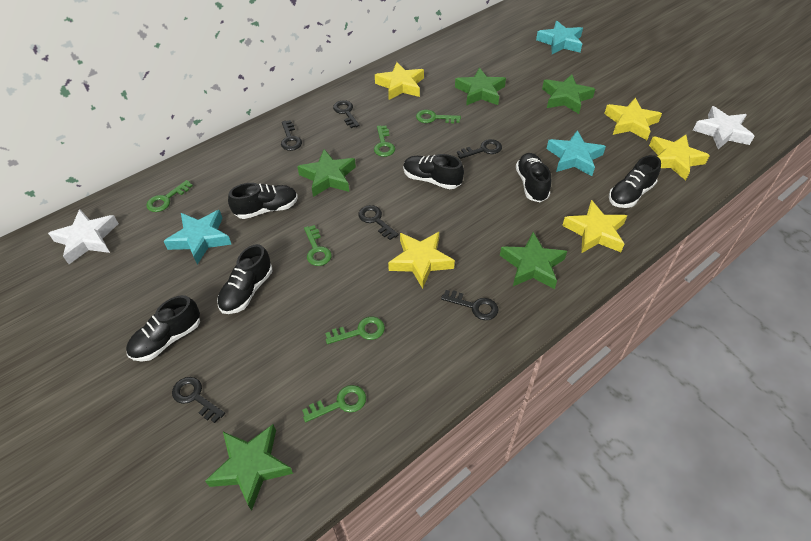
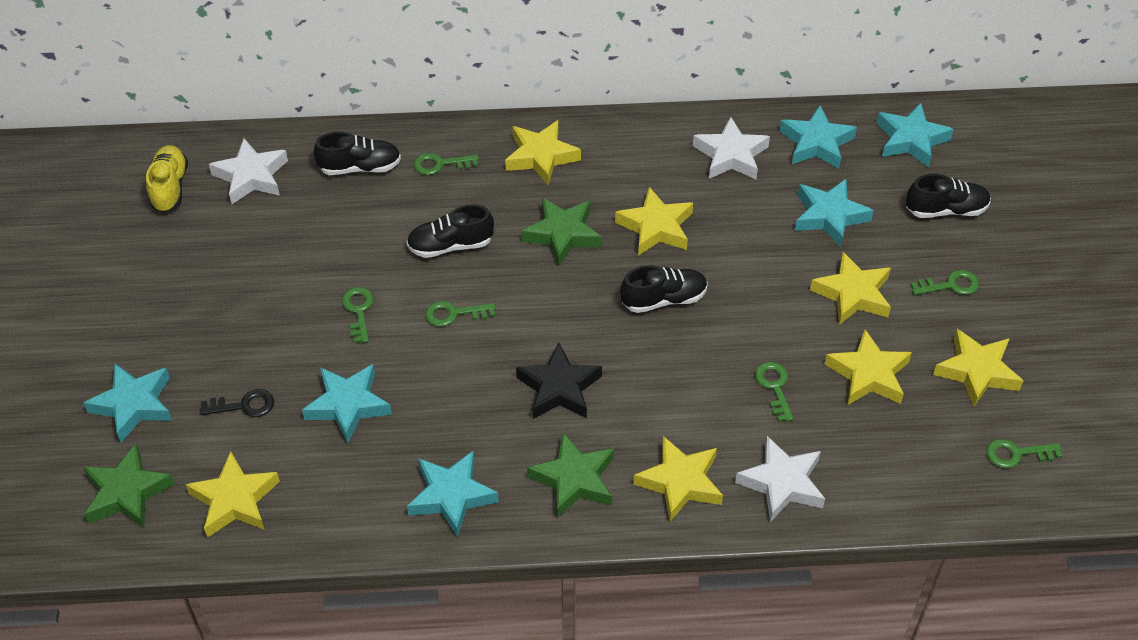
black key: [172,377,225,423] [281,120,302,151] [333,100,360,128] [358,205,399,240] [441,290,498,320] [457,139,502,159] = 6 -> [200,389,274,417] = 1
black shoe: [126,295,200,362] [217,244,272,314] [228,183,298,219] [403,154,464,189] [516,153,551,202] [609,155,661,208] = 6 -> [313,132,401,175] [407,204,494,258] [620,265,708,313] [906,174,991,218] = 4
black star: none = 0 -> [516,342,602,419] = 1
green star: [205,424,293,511] [297,149,356,197] [455,68,506,105] [500,232,567,289] [542,74,595,114] = 5 -> [83,444,175,528] [522,197,602,266] [527,432,614,518] = 3
turquoise star: [164,210,232,265] [536,21,583,54] [547,130,606,176] = 3 -> [84,363,172,442] [302,364,392,443] [407,450,499,537] [779,105,857,168] [795,179,874,247] [876,103,954,167] = 6
white star: [48,209,119,264] [693,106,755,149] = 2 -> [209,138,288,204] [693,116,770,179] [735,436,825,522] = 3
yellow shoe: none = 0 -> [146,145,188,213] = 1
yellow star: [375,62,424,100] [388,232,455,289] [562,200,627,253] [604,98,662,140] [649,135,710,180] = 5 -> [185,451,280,538] [505,120,581,185] [615,187,693,256] [633,436,723,522] [810,252,891,325] [824,329,912,405] [933,329,1023,407] = 7

